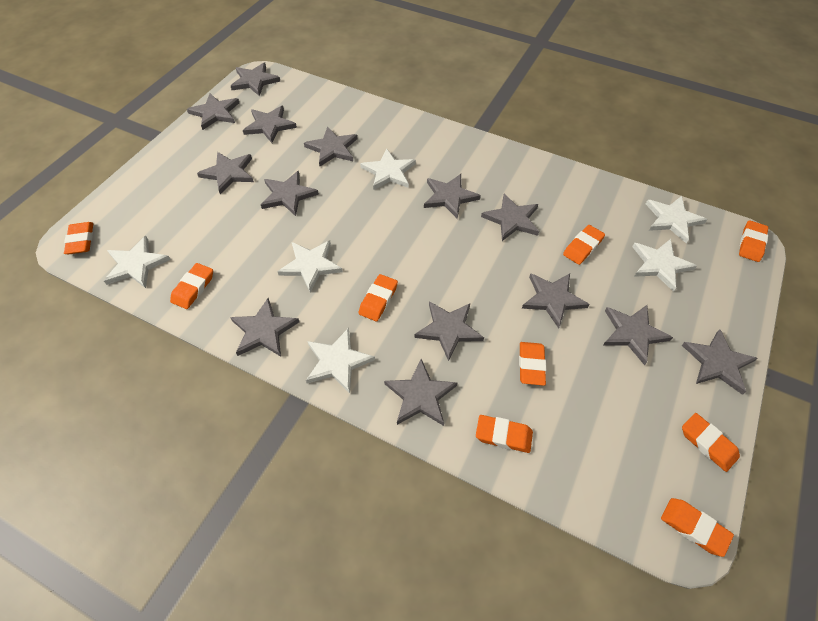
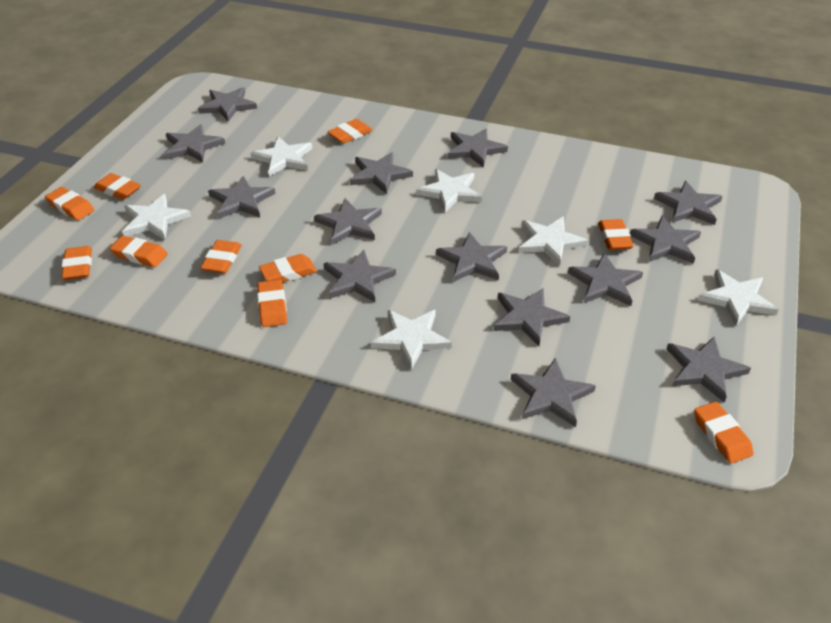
orange eraser: [64,222,93,254] [170,263,213,309] [359,274,398,321] [476,415,533,453] [519,342,546,386] [563,225,605,265] [661,498,734,557] [682,413,740,472] [739,220,768,262] = 9 -> [45,187,94,221] [61,246,92,280] [94,173,141,200] [110,236,168,267] [200,240,242,273] [257,280,287,327] [259,254,317,282] [327,119,373,144] [598,219,634,250] [694,401,753,464] = 10

